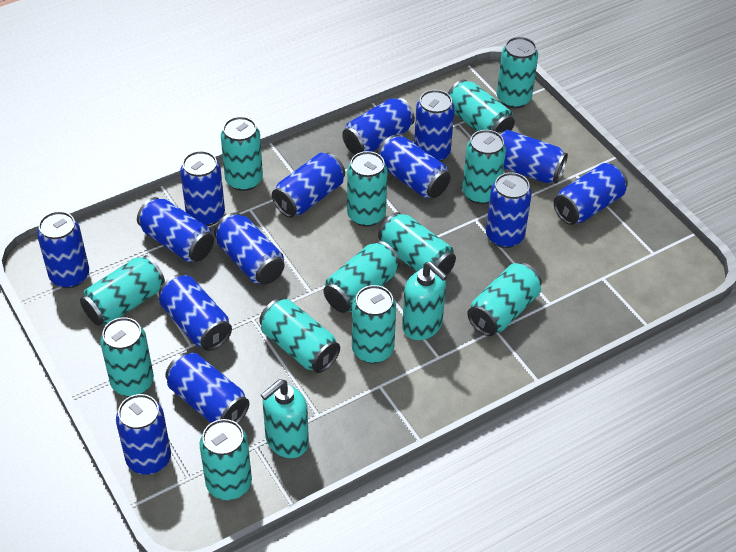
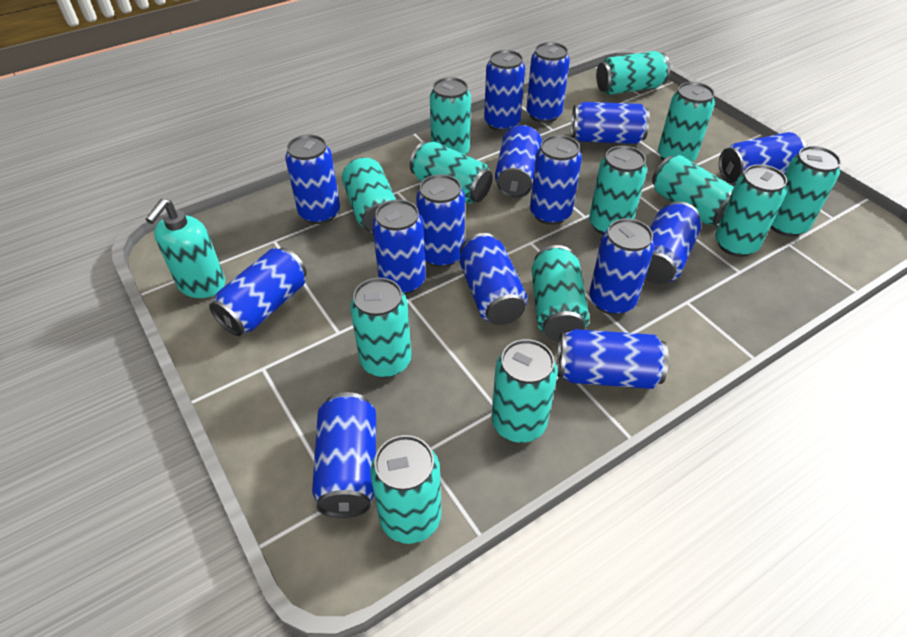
blue can: [37,211,89,288] [116,394,171,475] [137,197,214,262] [159,274,232,351] [165,352,249,424] [180,151,225,226] [214,213,285,285] [272,153,345,218] [342,97,415,155] [377,135,450,198] [414,90,455,162] [486,172,532,248] [498,130,568,183] [554,163,628,225] = 14 -> [209,248,307,336] [285,134,340,224] [312,392,376,518] [372,200,426,294] [416,174,465,267] [460,233,528,325] [484,50,525,132] [495,125,542,198] [526,42,570,123] [530,135,582,225] [557,329,669,389] [571,102,650,144] [589,219,654,315] [645,201,701,284] [719,132,807,183] = 15
turquoise soap dispenser: [261,379,309,458] [402,262,447,340] = 2 -> [145,199,225,298] = 1

